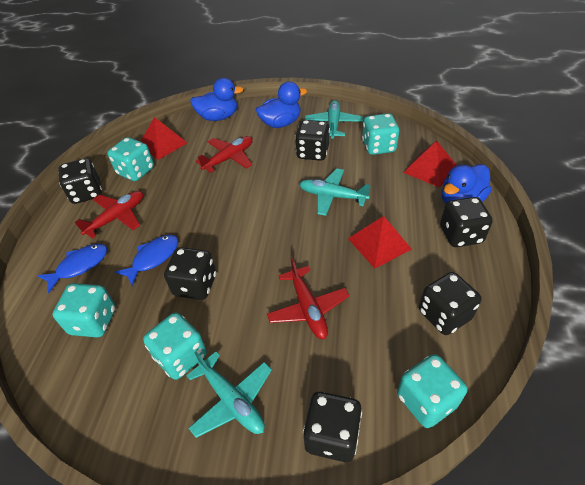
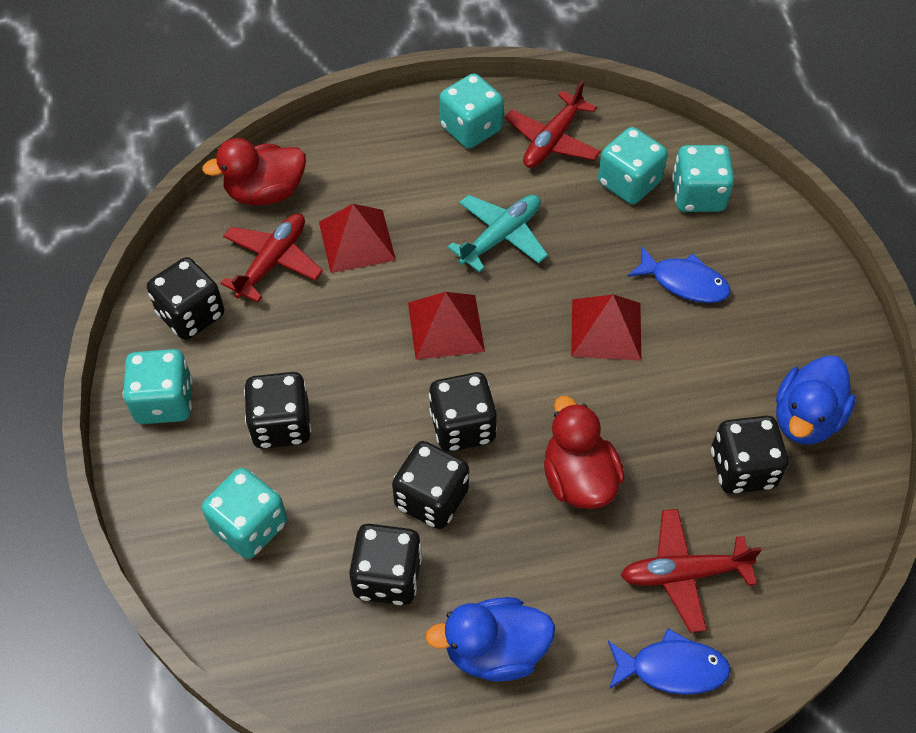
blue duck: [190,78,243,121] [256,82,307,128] [442,164,492,203] = 3 -> [425,597,555,682] [776,355,856,445] = 2
red duck: none = 0 -> [202,138,306,205] [544,396,625,509] = 2
turquoise plane: [186,351,272,438] [299,168,371,216] [305,100,363,139] = 3 -> [448,195,548,273] = 1

